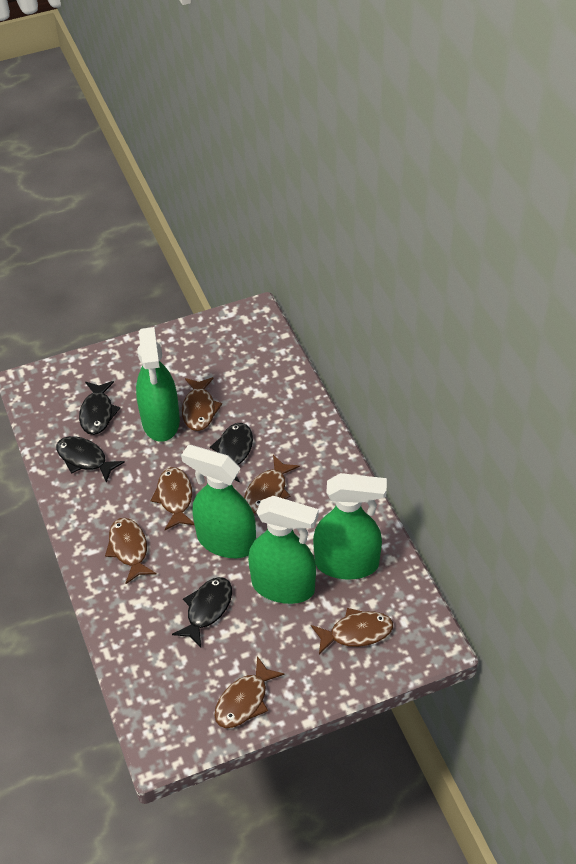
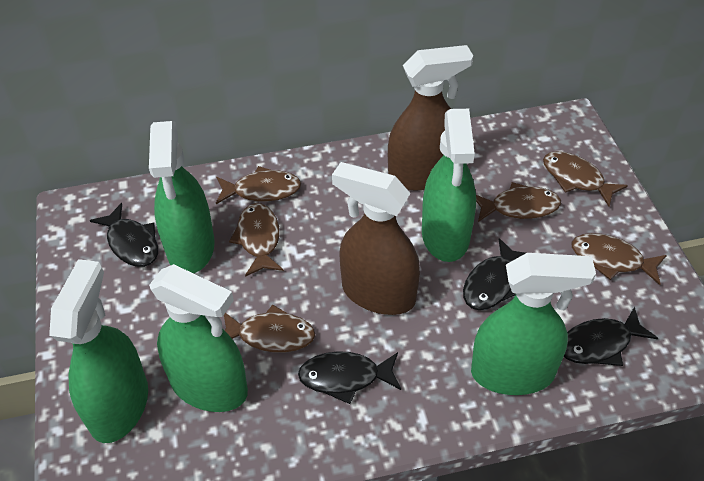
brown spray bottle: none = 0 -> [332,162,420,315] [388,45,473,191] = 2
green spray bottle: [136,327,180,442] [181,445,256,558] [248,496,319,604] [313,473,387,579] = 4 -> [49,259,148,443] [149,121,215,273] [149,264,248,412] [422,109,476,262] [471,253,596,395] = 5

